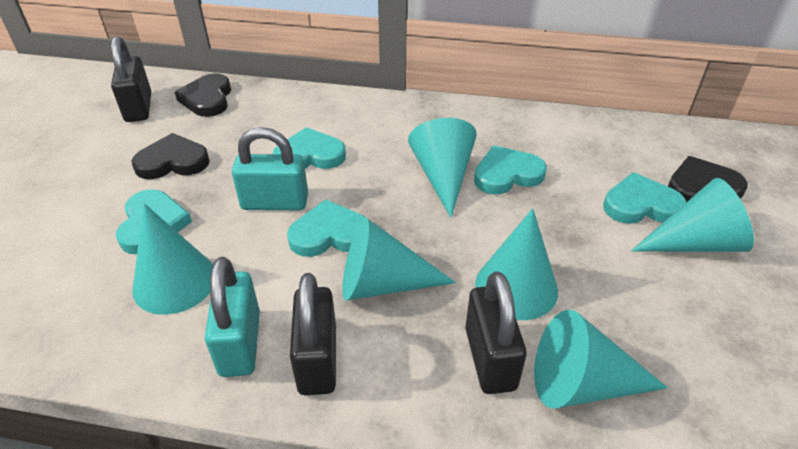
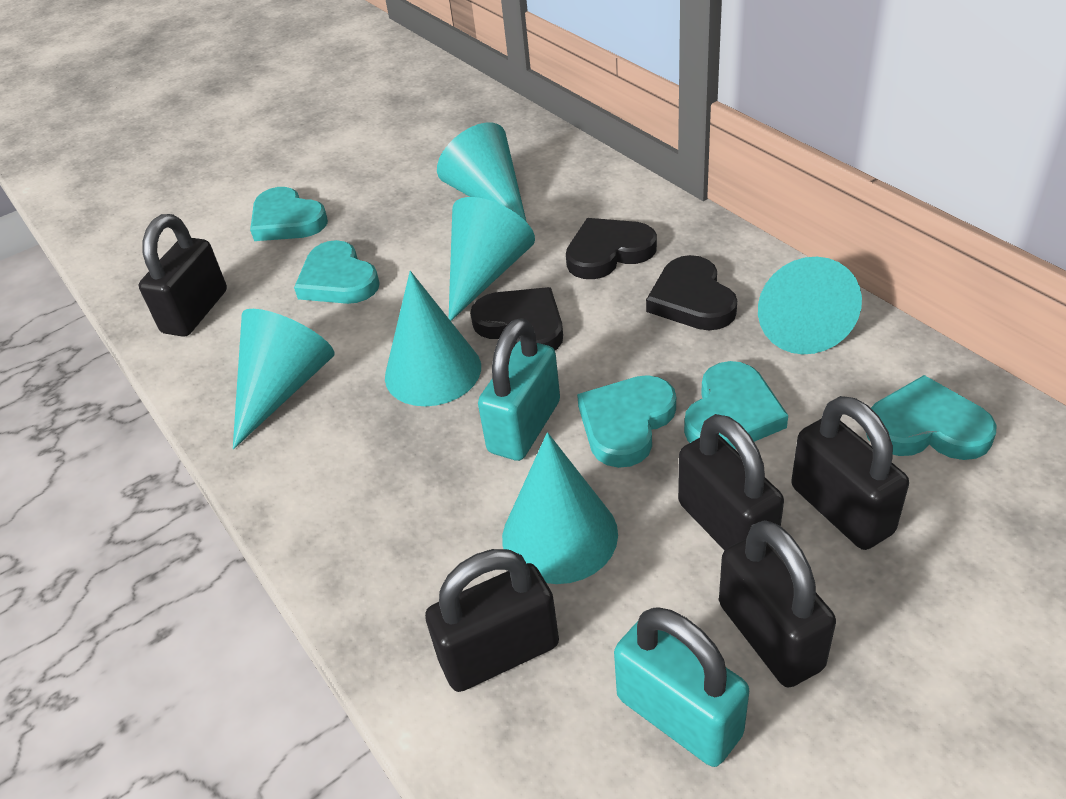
black padlock: [111,36,151,122] [290,273,336,395] [465,271,527,394] = 3 -> [139,214,227,337] [425,549,559,692] [678,414,784,551] [719,520,836,688] [791,396,909,550] = 5

